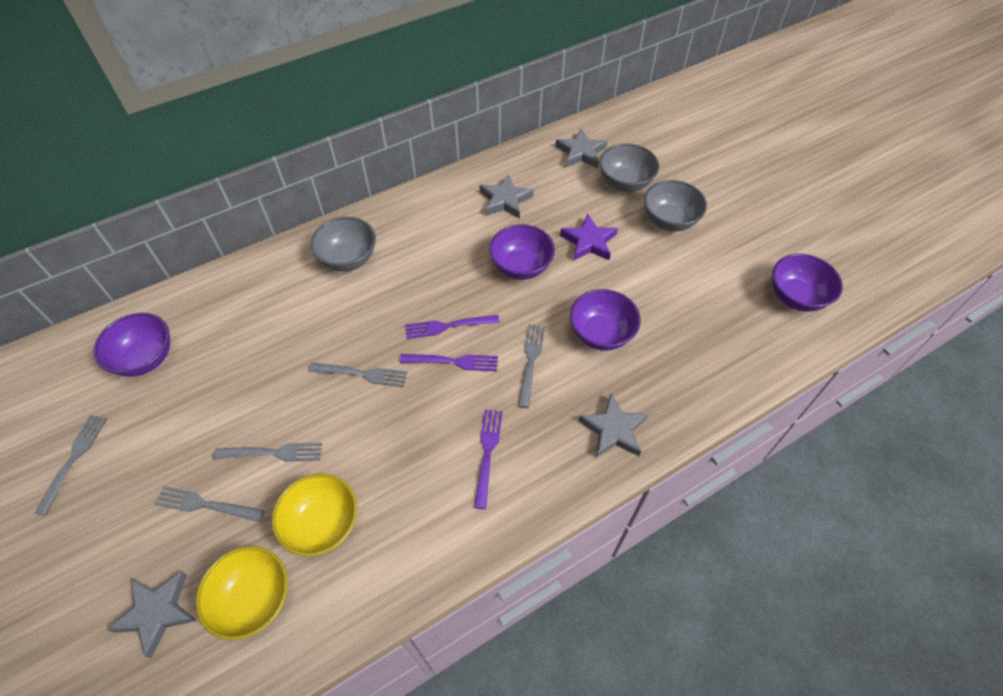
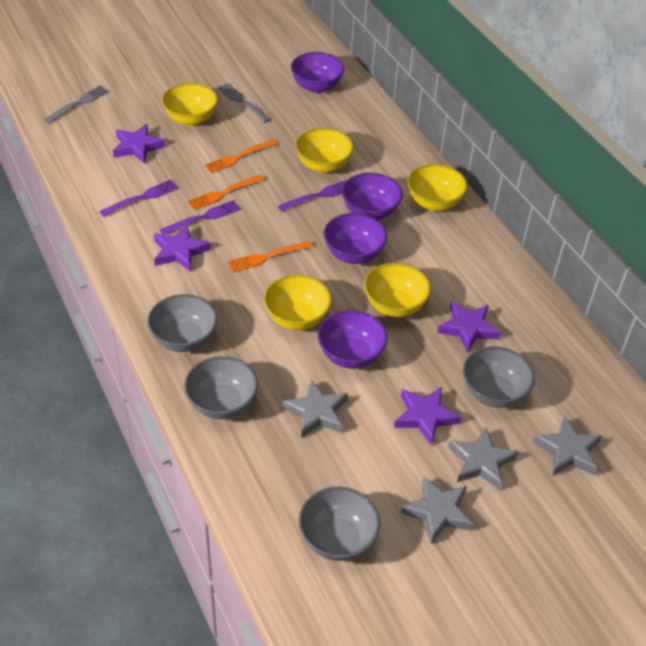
grey bowl: [310,217,376,271] [599,144,659,192] [644,180,707,231] = 3 -> [147,294,218,352] [184,356,258,419] [299,487,380,561] [463,347,535,408] = 4
grey fork: [35,415,107,515] [155,486,265,522] [213,442,322,461] [308,363,407,387] [518,324,545,408] = 5 -> [44,85,109,123] [217,83,270,123] = 2
orange fork: none = 0 -> [187,175,265,210] [204,139,277,173] [227,241,313,272] = 3
purple star: [560,214,618,260] = 1 -> [113,124,166,164] [154,225,210,272] [394,387,461,445] [437,301,501,353] = 4
yellow bowl: [196,546,288,640] [272,473,357,557] = 2 -> [162,83,218,126] [264,275,332,330] [295,128,354,173] [364,263,431,317] [407,164,468,211] = 5

